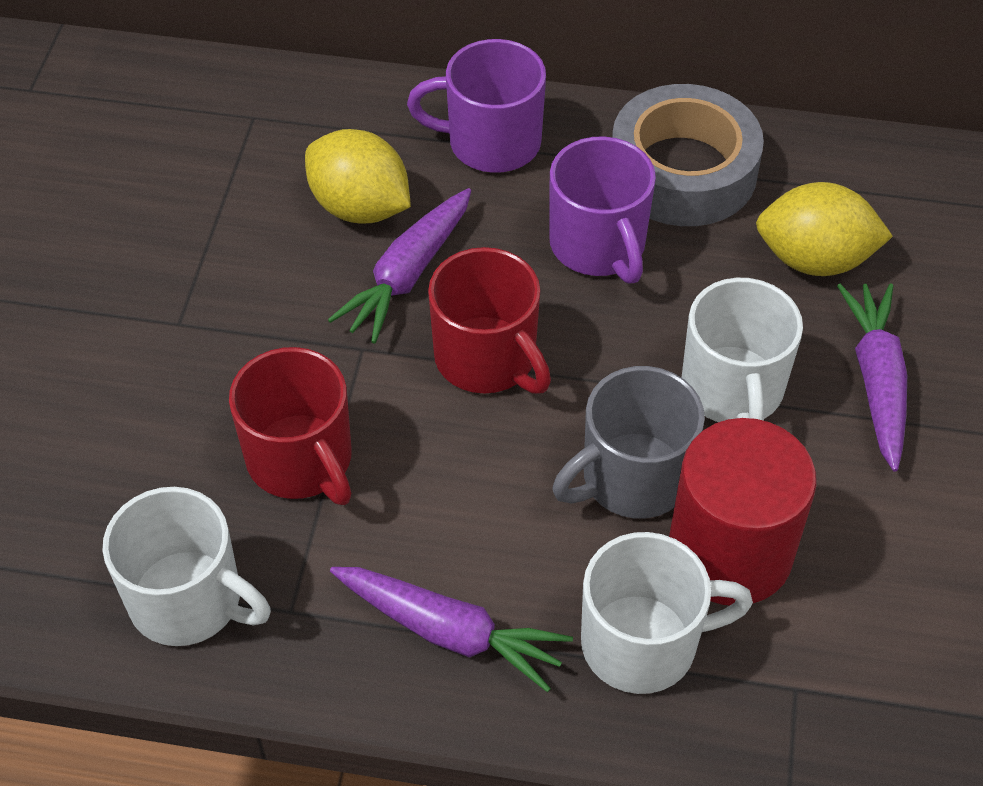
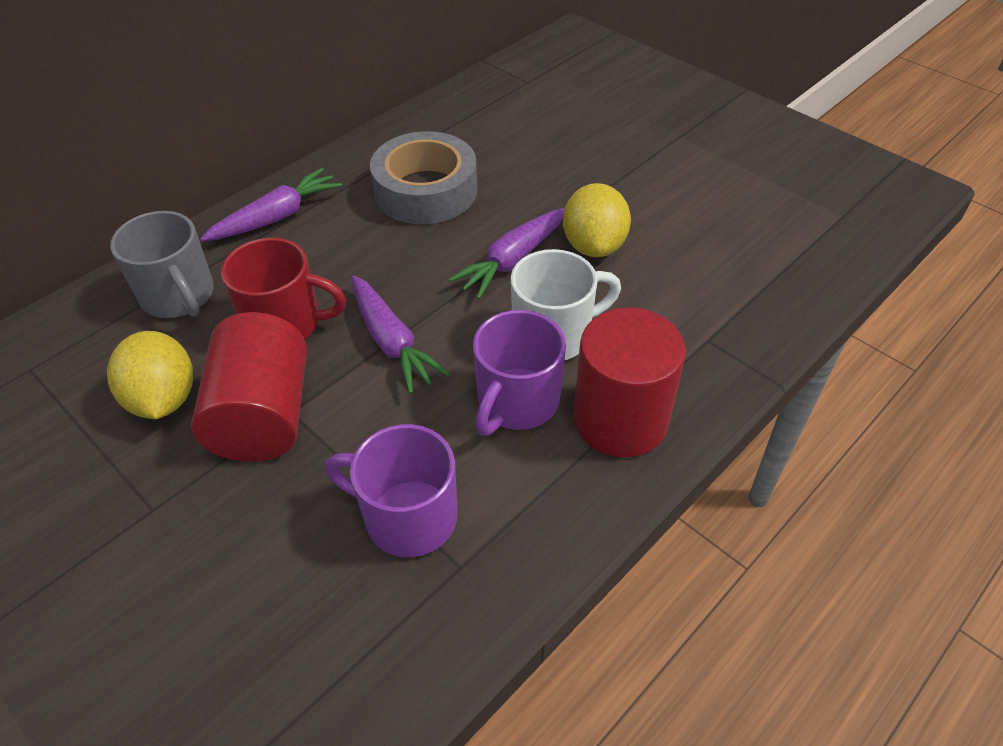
red cylinder: [669,418,817,605] = 1 -> [191,312,307,462] [574,308,686,457] = 2
red mug: [229,347,351,505] [428,247,551,394] = 2 -> [221,238,346,339] = 1
white mug: [102,487,271,646] [581,532,753,694] [682,278,803,422] = 3 -> [511,249,621,360] = 1

